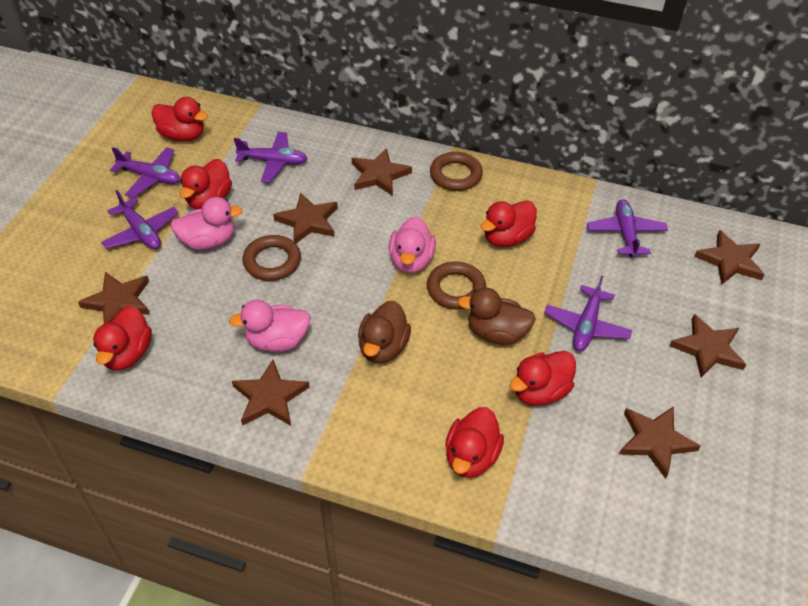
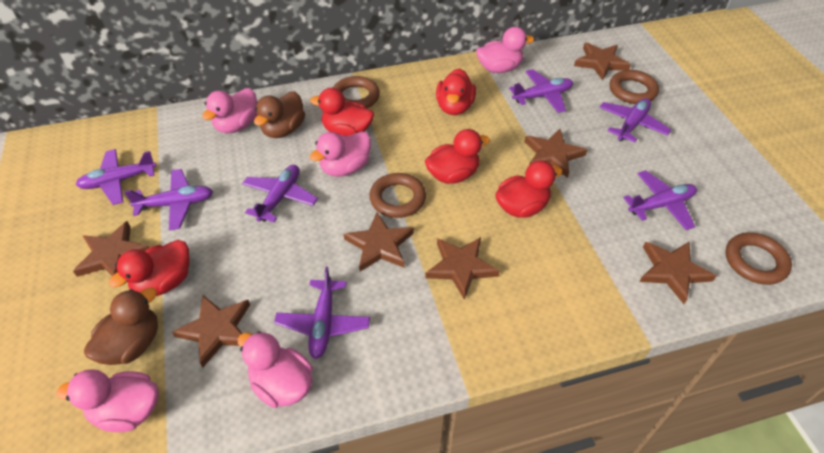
brown ring: [243,235,301,281] [427,262,486,310] [430,152,483,191] = 3 -> [333,76,380,109] [369,173,426,218] [610,70,659,104] [725,232,792,285] = 4
pink duck: [170,197,243,250] [229,300,310,352] [389,216,436,273] = 3 -> [57,369,159,432] [202,88,257,133] [238,331,313,408] [310,131,371,177] [476,27,534,73] = 5
purple plane: [101,190,179,249] [110,147,180,198] [234,132,308,182] [544,276,632,351] [587,199,668,258] = 5 -> [76,149,157,205] [124,169,213,230] [242,165,318,222] [274,267,370,359] [509,69,573,113] [599,98,671,143] [623,170,697,230] = 7
red duck: [93,305,152,370] [151,97,208,141] [180,159,232,209] [445,407,504,478] [480,200,537,247] [510,351,576,406] = 6 -> [109,240,190,296] [310,88,374,136] [425,129,490,184] [436,68,476,115] [495,161,563,218] = 5

